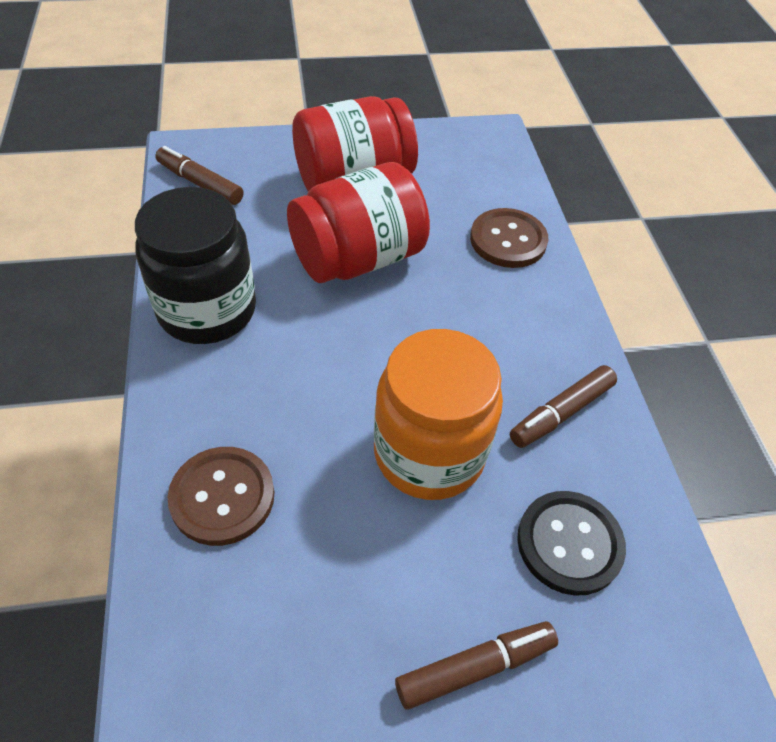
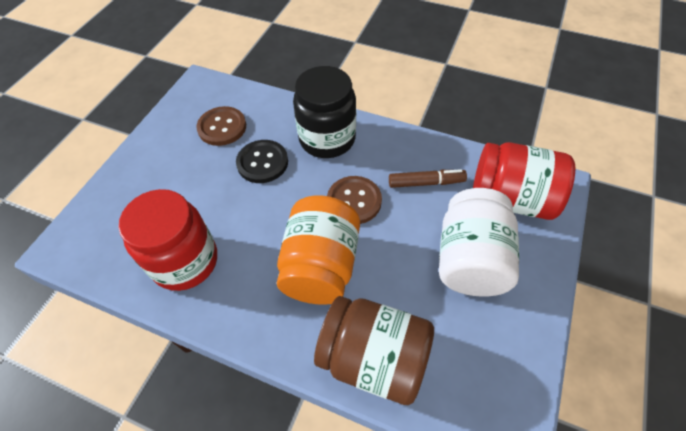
brown jar: none = 0 -> [314,296,434,405] = 1
brown marker: [155,146,244,205] [395,621,558,710] [510,365,617,448] = 3 -> [389,169,467,188] = 1
white jar: none = 0 -> [439,188,519,297] = 1

